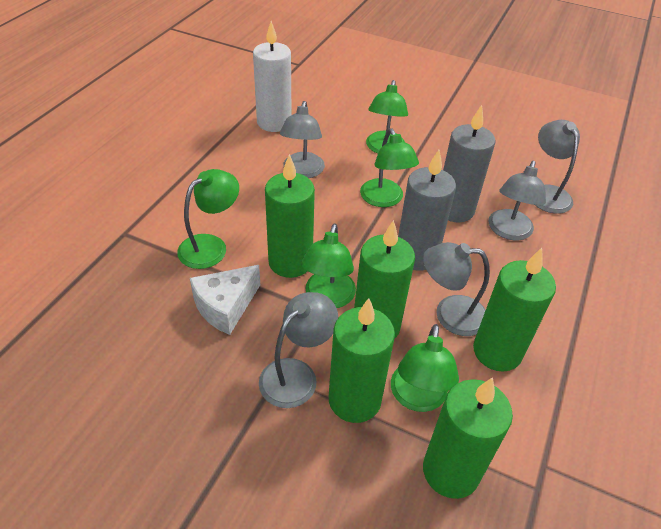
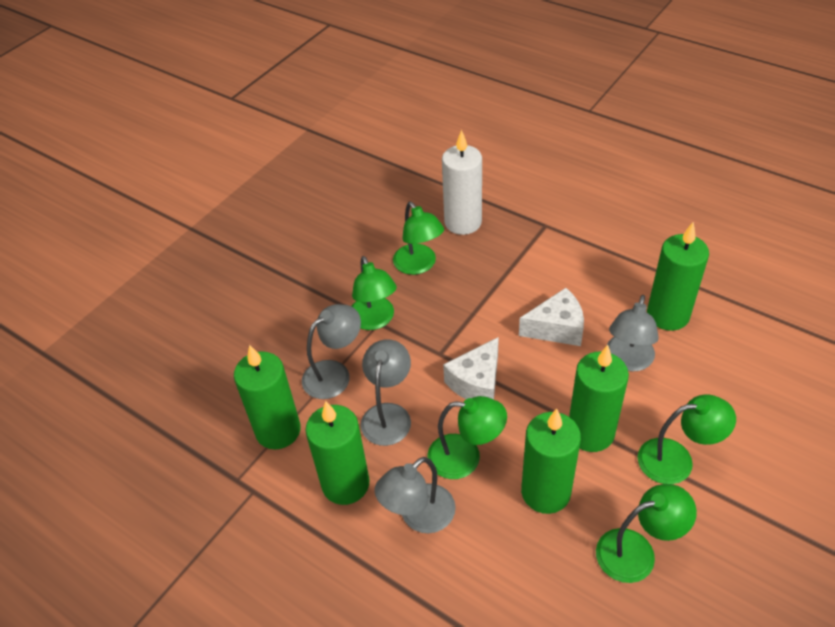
grey candle: [398,150,456,271] [443,105,495,223] = 2 -> none = 0
grey lamp: [259,292,338,408] [280,101,325,178] [423,242,490,336] [488,161,546,240] [535,120,580,214] = 5 -> [302,304,361,399] [361,339,411,446] [375,457,456,533] [606,295,659,371] = 4
white cheese: [190,265,260,335] = 1 -> [443,337,499,399] [519,288,584,346] = 2

